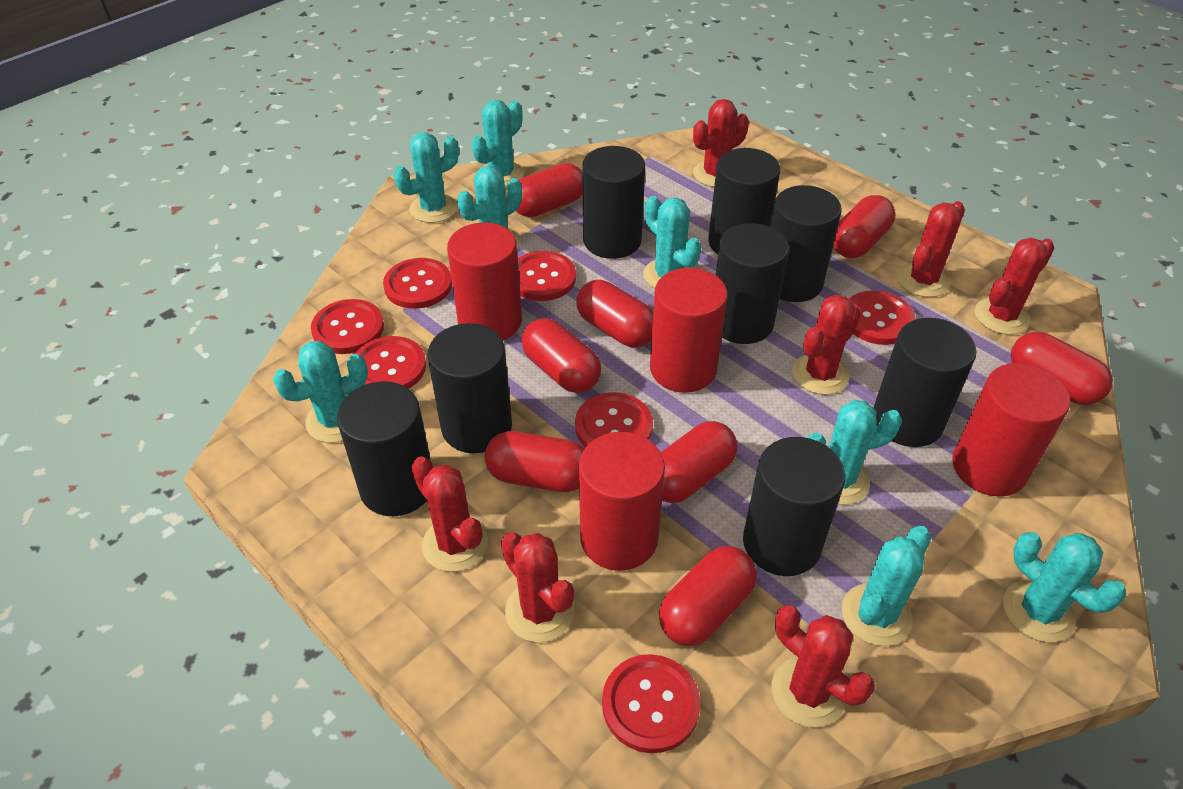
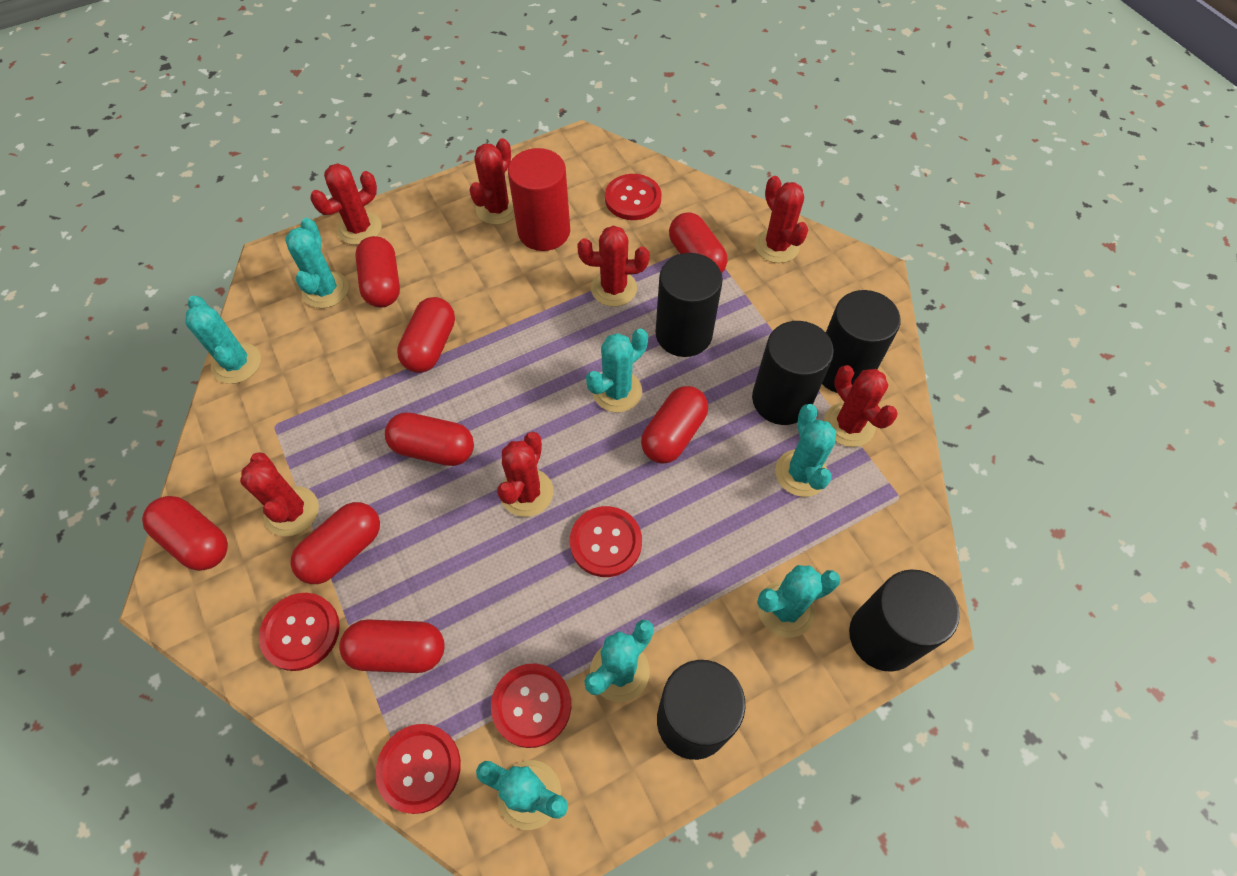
black cylinder: [337,381,431,516] [428,323,512,453] [582,146,645,259] [708,148,780,254] [716,223,789,344] [743,437,845,576] [770,185,842,302] [873,318,977,447] = 8 -> [656,253,723,357] [657,660,746,760] [752,321,834,425] [822,290,901,393] [849,569,960,672] = 5
red button: [311,299,384,354] [355,336,426,389] [383,258,452,309] [518,251,576,301] [575,392,653,448] [602,654,700,753] [849,291,916,345] = 7 -> [259,593,340,671] [375,724,461,814] [491,663,571,748] [570,506,642,577] [605,174,662,220] = 5
red cylinder: [447,222,522,340] [579,432,665,571] [650,268,728,393] [952,363,1070,497] = 4 -> [508,148,570,251] = 1
turquoise cactus: [273,341,368,443] [394,132,459,223] [457,166,522,247] [471,100,524,188] [643,196,702,289] [807,400,902,505] [841,526,931,646] [1003,532,1126,642] = 8 -> [185,296,261,384] [285,218,349,308] [476,760,568,830] [584,620,654,702] [586,329,648,412] [757,565,840,638] [775,404,836,497] = 7

